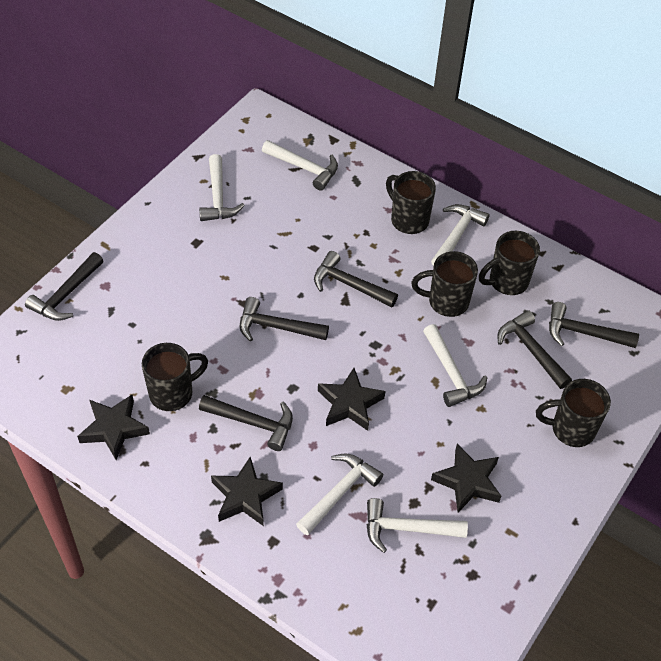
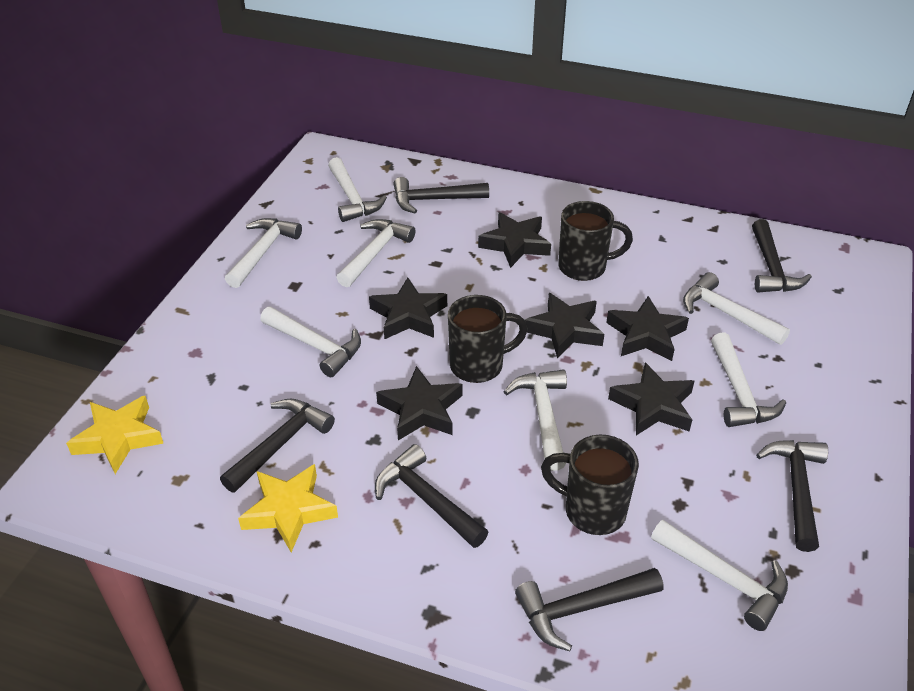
black mug: [142,343,208,411] [386,171,436,234] [411,251,478,317] [479,231,540,295] [536,379,611,447] = 5 -> [448,295,528,383] [541,435,639,535] [558,201,633,281] = 3
black star: [77,395,150,460] [211,457,283,526] [318,368,385,431] [431,444,501,513] = 4 -> [369,278,447,340] [376,366,462,440] [478,212,551,268] [525,293,604,359] [606,296,689,361] [608,362,694,435] = 6
white hammer: [199,154,245,221] [262,140,338,191] [296,454,383,535] [366,498,468,553] [423,324,487,407] [431,204,490,266] = 6 -> [225,218,302,288] [260,307,361,377] [328,157,387,222] [336,219,416,287] [504,369,567,471] [651,520,788,631] [683,272,790,345] [711,332,786,427] = 8
yellow star: none = 0 -> [66,396,164,474] [238,464,338,552] = 2

